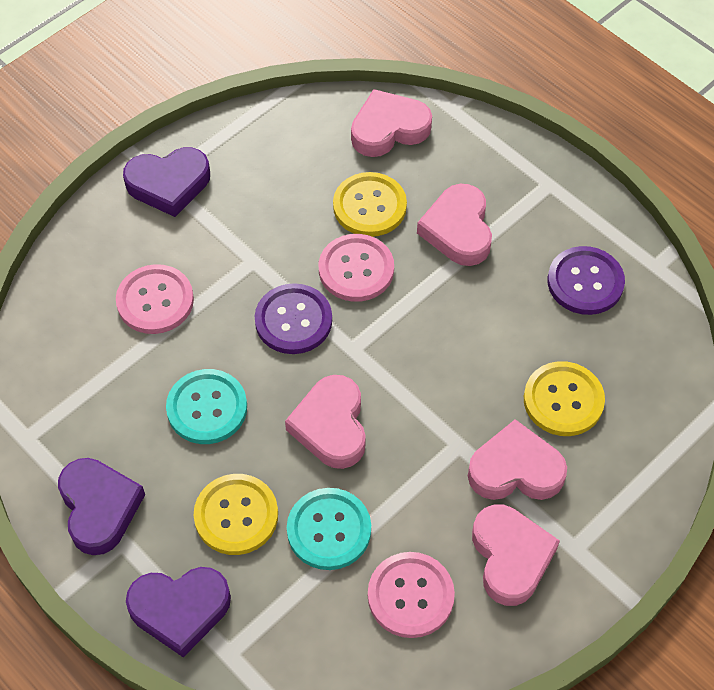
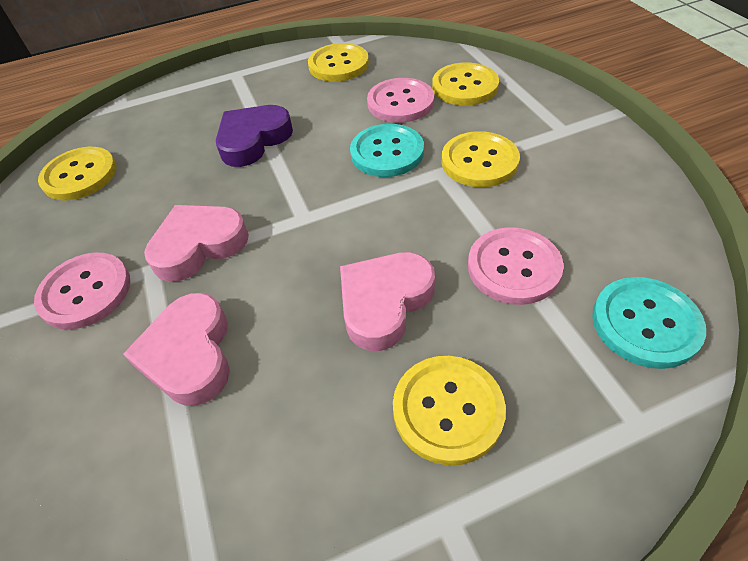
pink heart: [285,375,366,469] [351,89,432,157] [417,184,492,266] [468,419,567,500] [472,504,560,606] = 5 -> [123,293,230,406] [144,205,249,282] [340,252,435,351] = 3
purple button: [255,283,332,354] [547,246,625,315] = 2 -> none = 0
purple heart: [58,458,145,555] [123,147,210,217] [126,567,231,657] = 3 -> [216,105,293,167] = 1
yellow button: [194,474,278,555] [333,172,407,237] [524,361,605,436] = 3 -> [38,147,117,201] [308,43,369,82] [393,356,506,465] [432,62,499,106] [442,131,520,187] = 5

